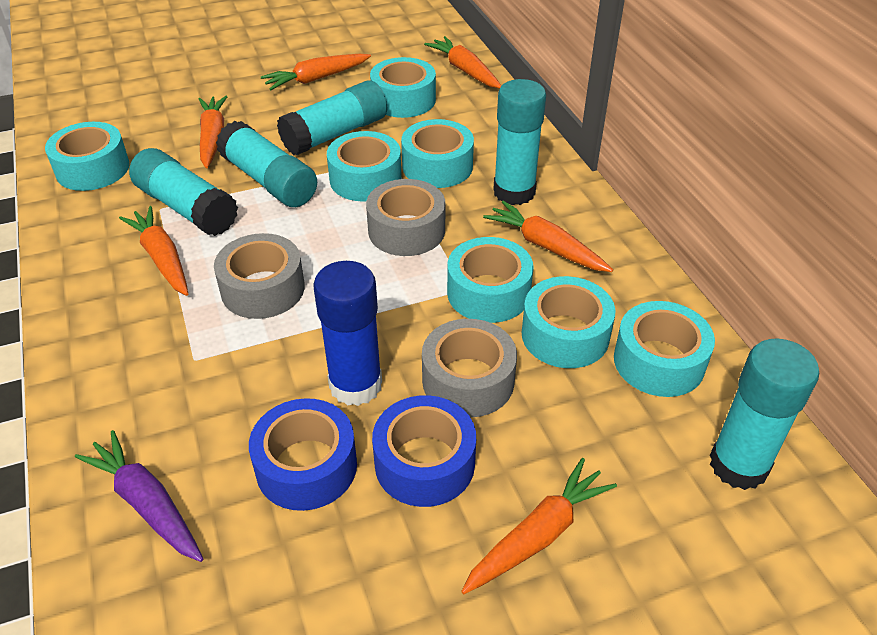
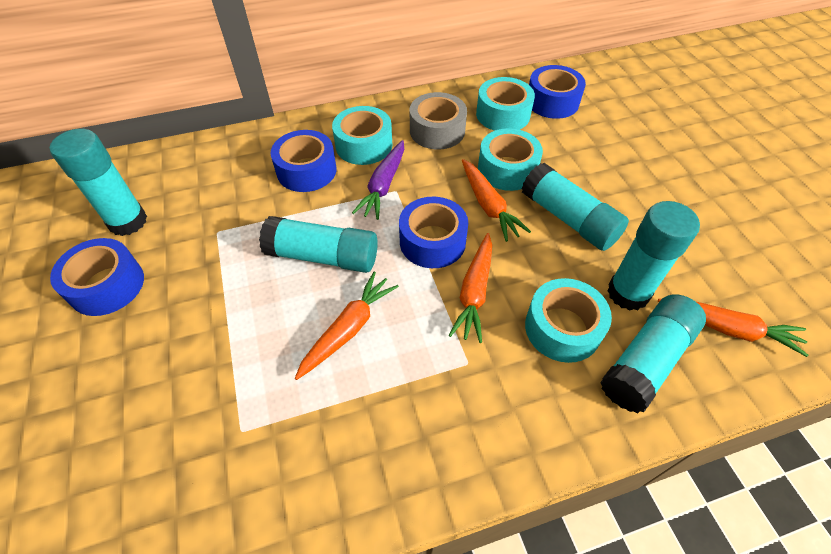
blue glue stick: [313,261,382,406] = 1 -> none = 0
blue tape: [249,398,357,511] [372,395,476,507] = 2 -> [50,238,144,316] [271,130,336,192] [399,197,468,268] [529,65,586,119] = 4
grey tape: [214,233,305,319] [366,179,445,256] [422,319,517,417] = 3 -> [410,92,467,149] = 1
orange carrot: [119,206,188,296] [199,96,227,168] [260,54,371,90] [424,36,501,88] [461,458,617,594] [483,201,613,272] = 6 -> [295,272,399,380] [448,233,492,343] [462,159,531,242] [658,299,808,357] = 4
turquoise tape: [45,122,130,191] [327,131,402,202] [370,57,436,118] [401,119,474,188] [447,237,534,323] [522,276,615,368] [614,301,715,397] = 7 -> [332,106,392,165] [476,77,535,131] [478,128,543,191] [525,278,612,363] = 4

